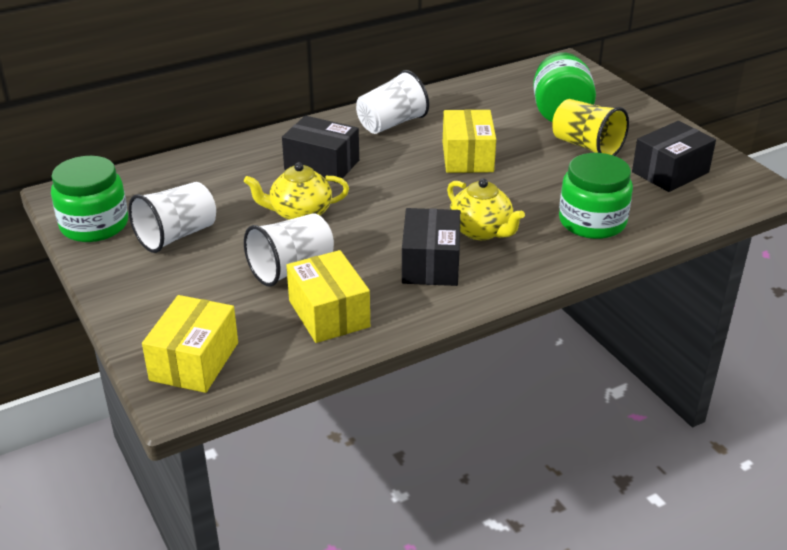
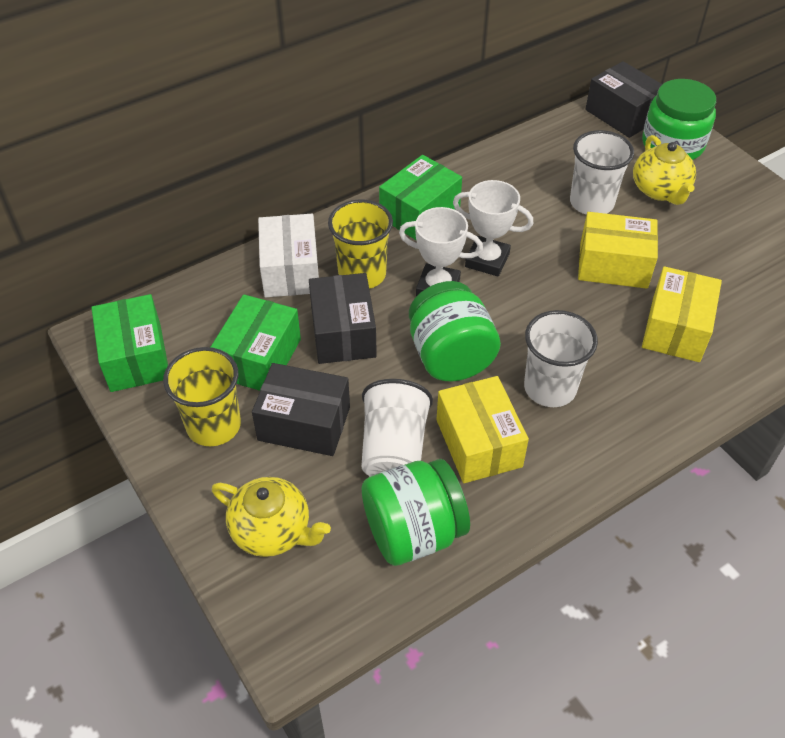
green box: none = 0 -> [91,294,168,392] [211,294,301,391] [379,155,462,240] = 3
white box: none = 0 -> [258,214,319,297] = 1
white trophy: none = 0 -> [399,207,483,296] [453,180,534,276] = 2
yellow cup: [552,99,629,156] = 1 -> [163,347,241,446] [328,199,393,289] = 2

